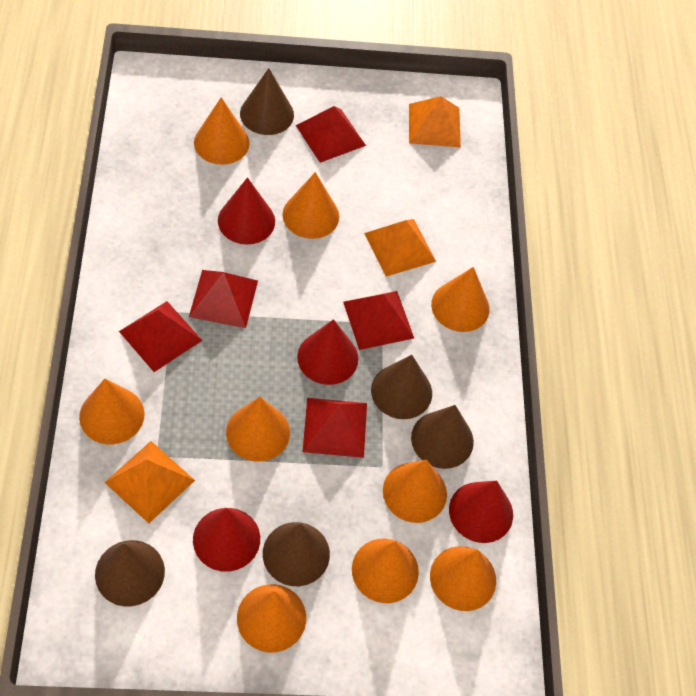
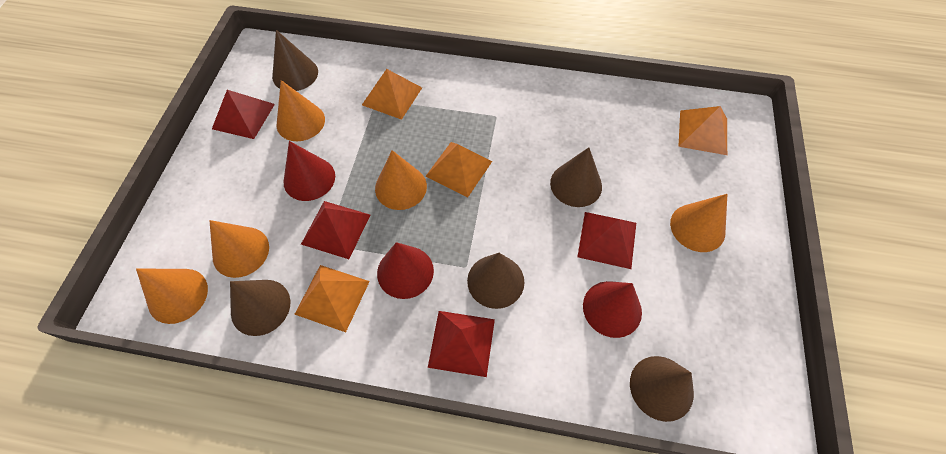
orange cone: [79,379,145,444] [194,97,249,165] [226,397,290,462] [237,584,306,653] [282,172,339,239] [352,539,419,603] [383,460,447,523] [430,546,496,611] [431,267,489,332] = 9 -> [136,268,208,324] [209,220,269,278] [277,80,325,141] [375,150,427,210] [670,194,727,252] = 5
orange pyramid: [104,441,195,523] [364,219,436,276] [409,96,461,147] = 3 -> [294,265,370,332] [362,69,422,120] [426,142,492,197] [678,106,727,155] = 4
red cone: [193,508,260,572] [218,177,275,245] [297,319,358,385] [449,481,513,543] = 4 -> [283,141,335,201] [377,242,434,299] [583,281,642,338] = 3
red pyramid: [119,301,202,372] [189,270,258,328] [296,106,366,163] [303,398,367,458] [343,291,414,350] = 5 -> [212,90,275,139] [301,201,370,259] [428,311,495,377] [578,212,636,269] = 4

